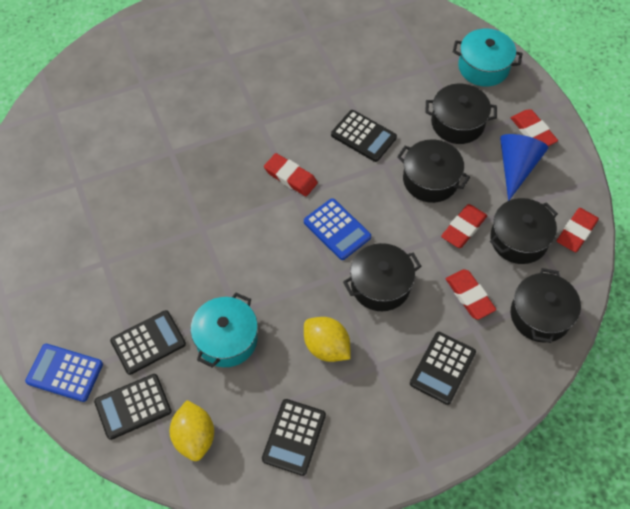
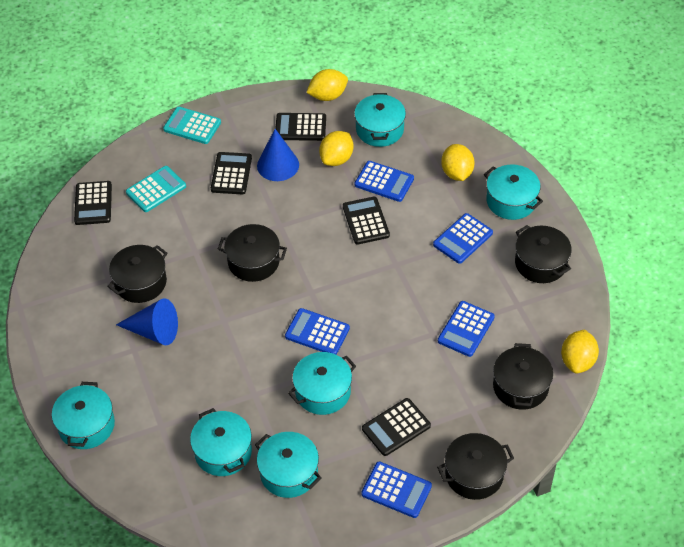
blue calculator: [25,344,103,402] [304,198,371,260] = 2 -> [285,308,350,354] [355,161,414,202] [361,461,432,518] [433,213,493,264] [438,301,495,357] = 5
blue cone: [500,134,548,201] = 1 -> [116,298,178,345] [257,129,299,181] = 2
red eraser: [264,153,318,196] [441,204,487,248] [446,269,496,320] [511,109,558,146] [557,208,599,252] = 5 -> none = 0
turquoise calculator: none = 0 -> [126,166,186,212] [163,107,221,144] = 2
turquoise pot: [190,293,258,368] [453,28,523,87] = 2 -> [52,382,115,449] [190,408,252,476] [255,432,321,498] [288,352,356,415] [354,93,406,147] [484,164,543,220] = 6
yellow lemon: [170,400,214,461] [304,317,351,362] = 2 -> [306,69,348,101] [319,131,354,166] [441,144,475,181] [561,329,599,373] = 4

